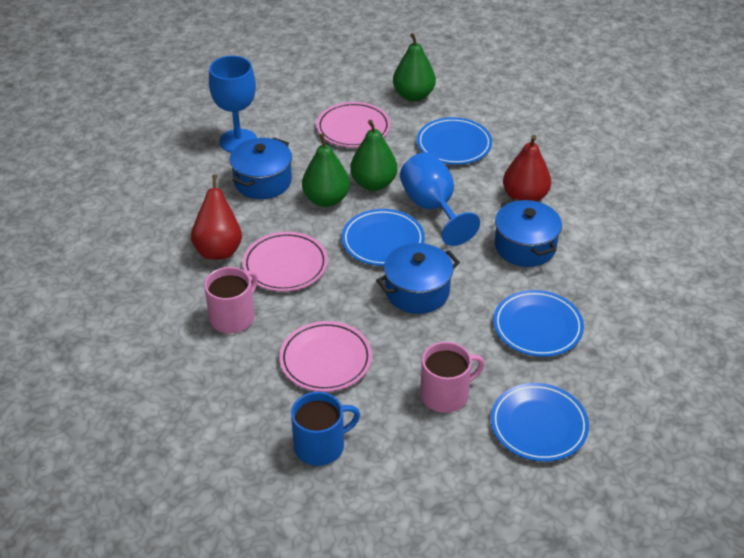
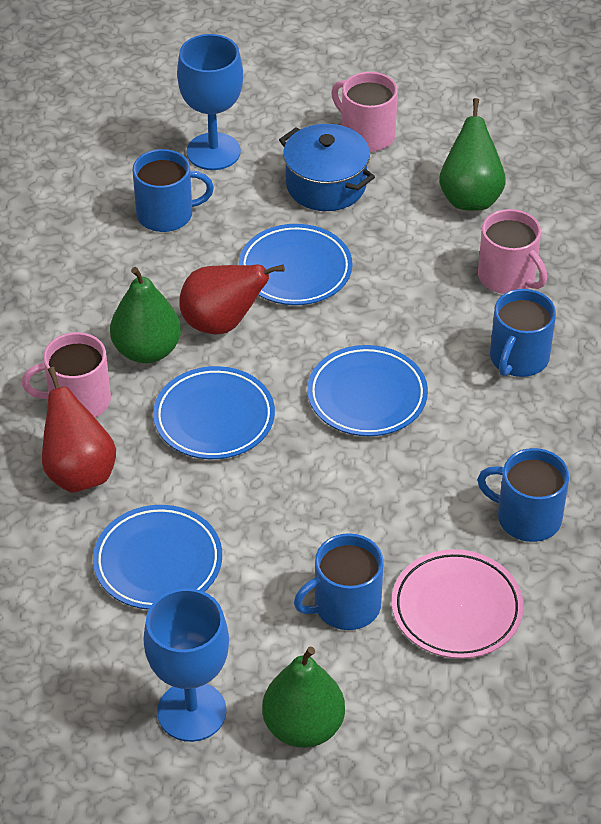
blue mug: [291,392,360,466] = 1 -> [133,149,214,232] [294,533,384,630] [477,448,569,542] [490,289,556,377] = 4
blue pot: [230,137,292,199] [376,243,460,314] [495,199,562,267] = 3 -> [279,124,375,211] = 1
pink mug: [204,267,258,333] [420,342,485,413] = 2 -> [22,332,111,418] [331,72,398,152] [478,209,547,294] = 3
pink plate: [243,232,328,292] [279,321,372,392] [316,102,391,148] = 3 -> [392,549,524,659] = 1

